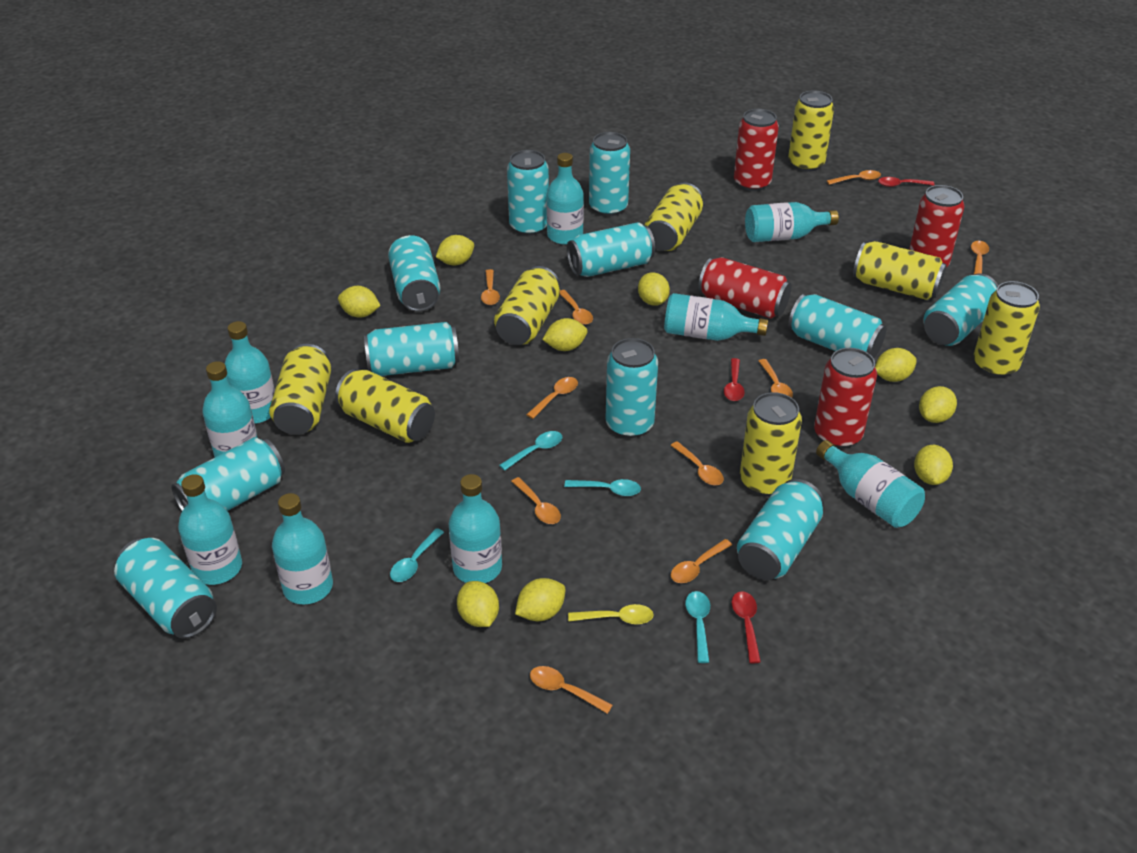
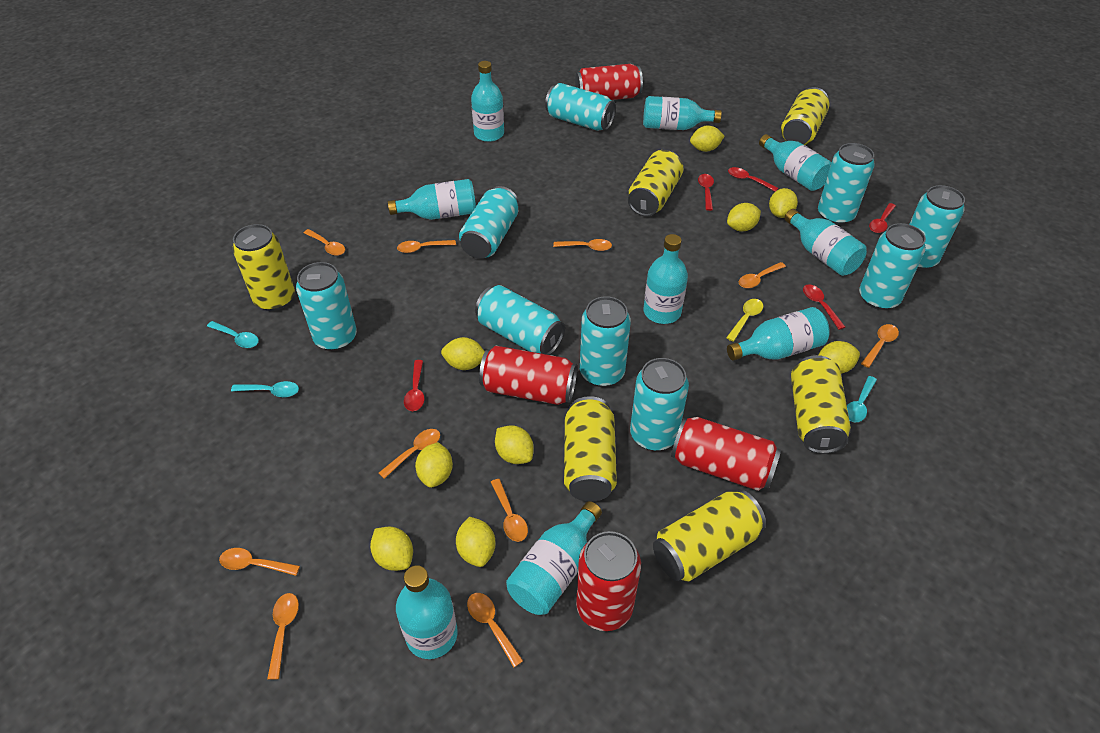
red spoon: [724,358,745,401] [732,591,761,663] [878,177,935,187] = 3 -> [404,360,424,411] [698,174,714,211] [728,167,778,192] [803,284,845,330] [869,203,896,233] = 5
turquoise can: [114,538,217,639] [171,437,285,511] [364,322,459,376] [388,235,441,312] [507,150,549,236] [567,222,655,277] [589,132,630,216] [606,338,658,438] [737,479,824,580] [788,294,886,358] [924,273,999,346] = 11 -> [296,262,357,351] [459,186,519,259] [475,285,565,355] [545,83,616,131] [580,296,631,387] [630,358,689,451] [818,143,875,225] [859,223,926,310] [909,185,965,270] = 9
turquoise spoon: [390,528,444,582] [499,431,562,471] [564,479,641,496] [685,591,710,663] = 4 -> [207,321,259,348] [231,381,299,397] [847,376,877,422] = 3
yellow can: [269,344,331,435] [335,369,435,443] [494,266,560,345] [645,183,703,251] [740,392,802,496] [788,90,834,172] [853,241,946,300] [973,281,1040,377] = 8 -> [232,224,295,311] [564,396,617,502] [628,150,683,217] [653,490,766,582] [781,87,829,145] [791,355,851,454] = 6

